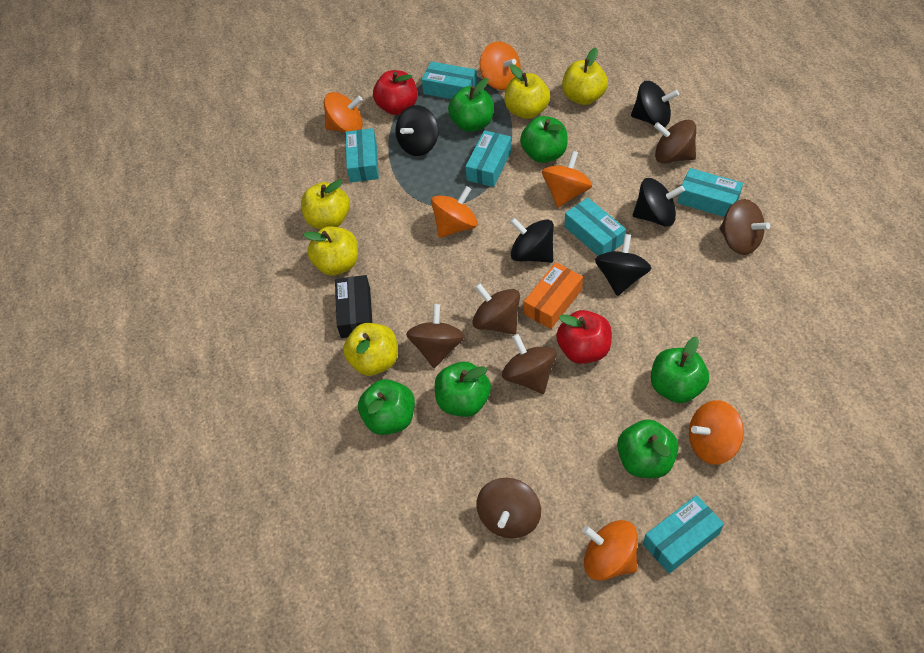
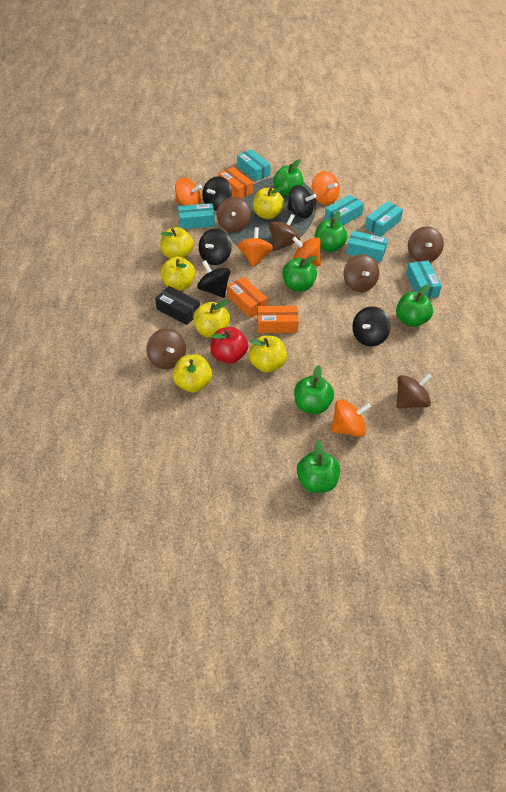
orange box: [524,262,583,329] = 1 -> [218,167,253,199] [227,277,267,318] [257,306,298,333] = 3
orange spinning top: [324,92,363,133] [431,186,478,238] [480,41,521,90] [542,151,592,208] [583,520,638,581] [689,400,744,465] = 6 -> [175,177,202,206] [237,227,273,267] [292,236,321,266] [312,171,340,205] [331,399,371,437] = 5
red apple: [373,70,418,115] [556,310,612,364] = 2 -> [210,327,248,364] = 1
yellow apple: [301,180,350,229] [303,226,358,276] [343,323,398,376] [505,65,550,119] [562,48,608,105] = 5 -> [160,227,194,259] [161,257,195,291] [173,355,212,392] [193,300,230,337] [249,335,287,373] [253,187,284,219] = 6

